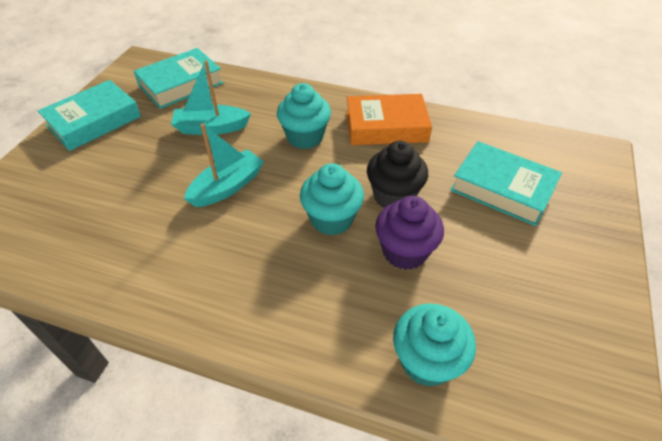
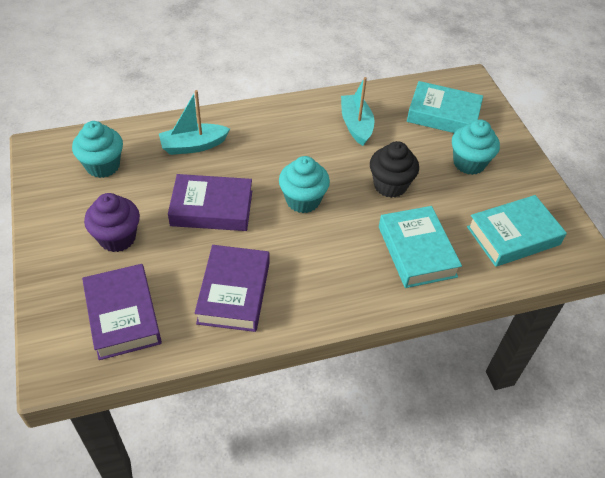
orange book: [346,94,432,145] = 1 -> none = 0
purple book: none = 0 -> [82,264,162,360] [168,174,252,231] [195,245,269,332] = 3

